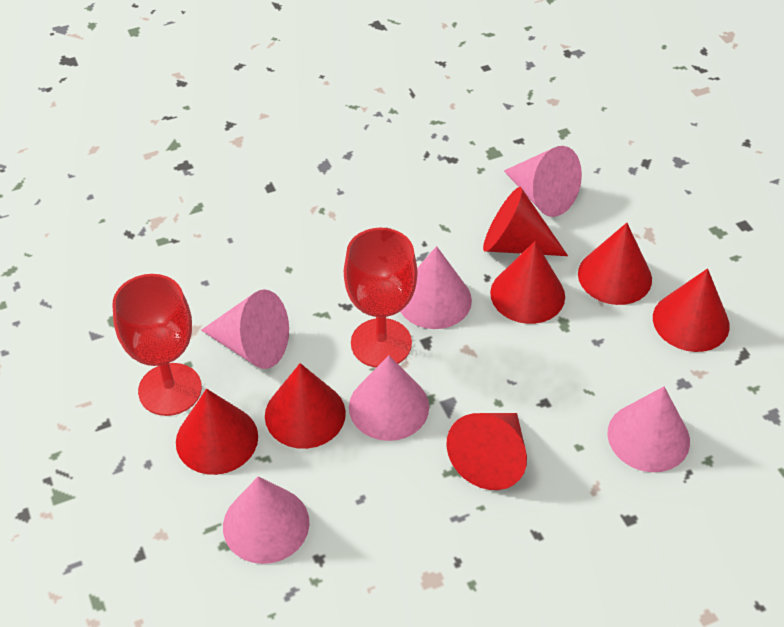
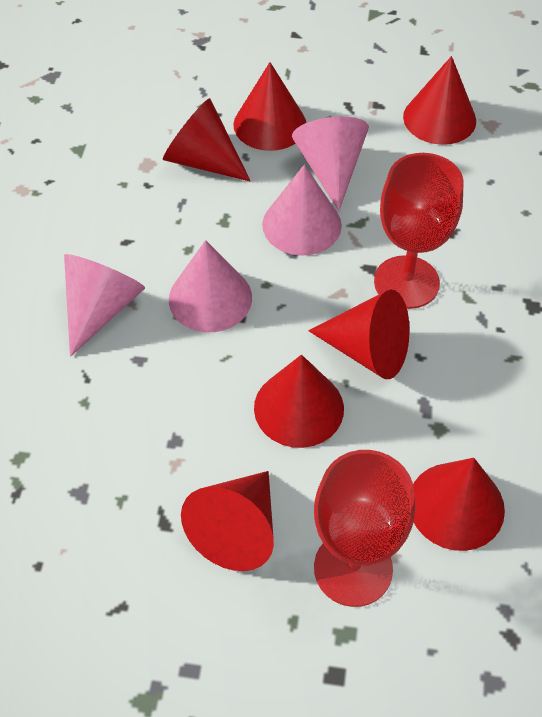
pink cone: [201,289,289,369] [223,476,309,564] [349,355,429,441] [400,246,472,329] [504,146,582,217] [607,387,690,472] = 6 -> [64,254,145,356] [169,240,252,332] [262,164,342,256] [292,117,369,211] = 4

